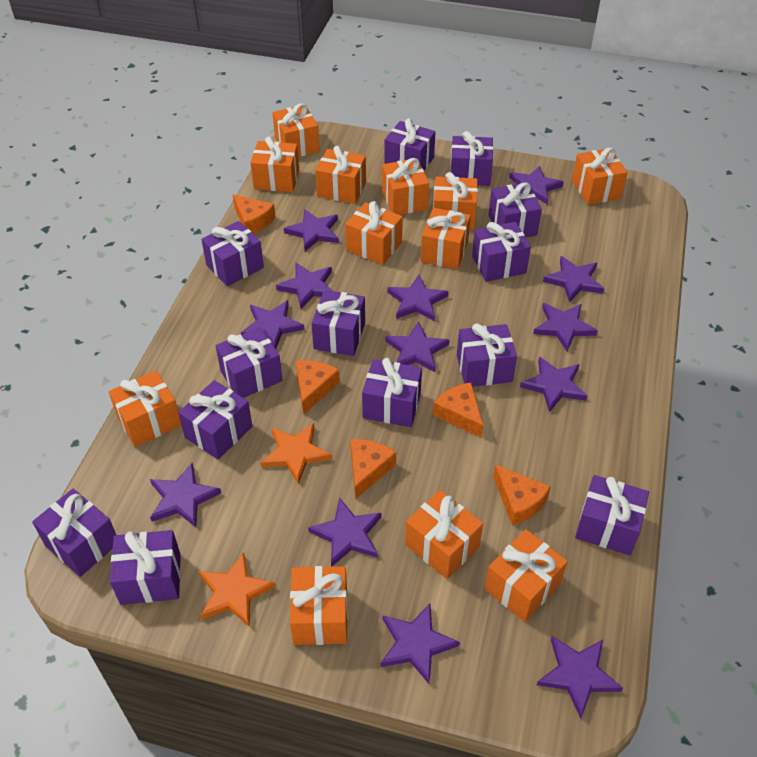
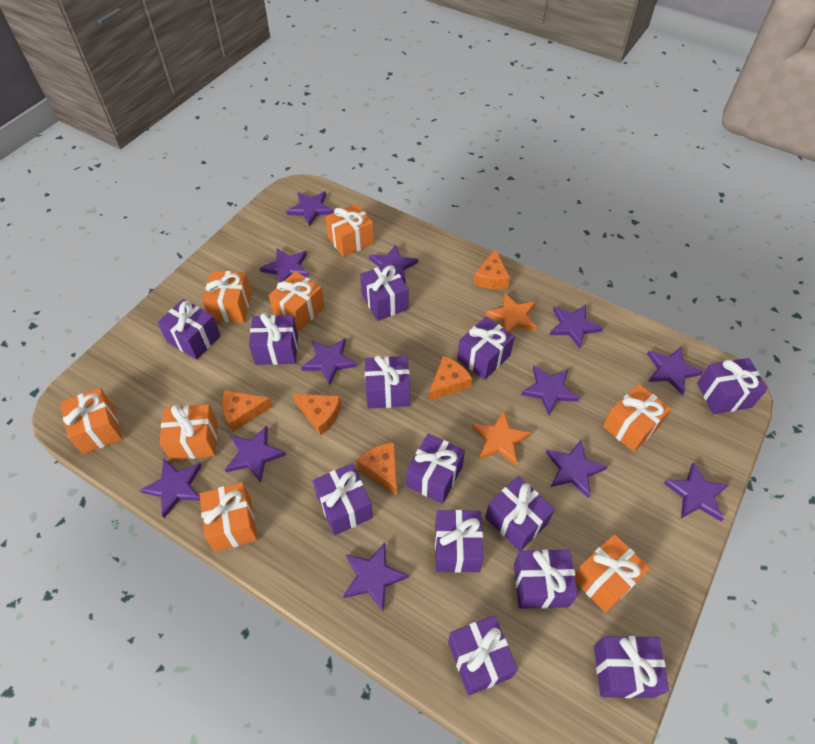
orange gift: [109,370,181,447] [250,137,299,192] [273,103,320,157] [290,566,348,645] [315,146,366,204] [345,201,403,265] [382,158,429,215] [405,490,483,579] [421,208,471,269] [433,172,478,229] [485,529,567,622] [572,147,628,205] = 12 -> [60,388,122,454] [160,404,218,460] [200,482,258,552] [202,271,252,323] [269,271,325,331] [325,203,374,257] [575,534,650,613] [603,384,671,452] = 8
purple star: [150,463,221,527] [241,300,305,349] [276,263,333,309] [284,209,339,251] [308,498,382,567] [381,604,460,684] [385,321,449,373] [387,275,448,321] [509,166,564,204] [520,357,587,412] [533,303,598,351] [537,636,623,719] [543,256,604,303] = 13 -> [140,459,202,518] [225,425,286,483] [260,248,309,282] [286,192,334,227] [301,338,357,385] [343,543,409,612] [369,244,418,284] [521,366,579,415] [546,440,607,498] [550,304,603,348] [647,347,704,395] [664,462,728,521] = 12

